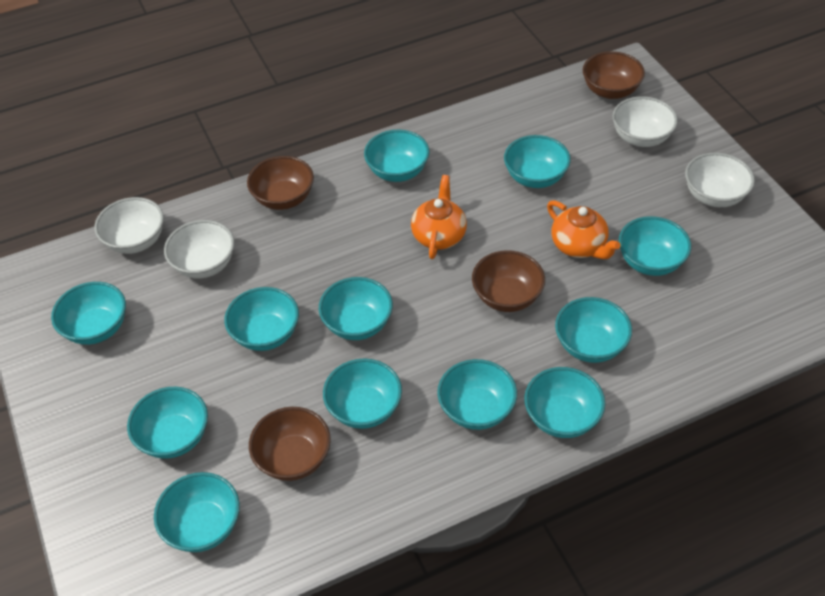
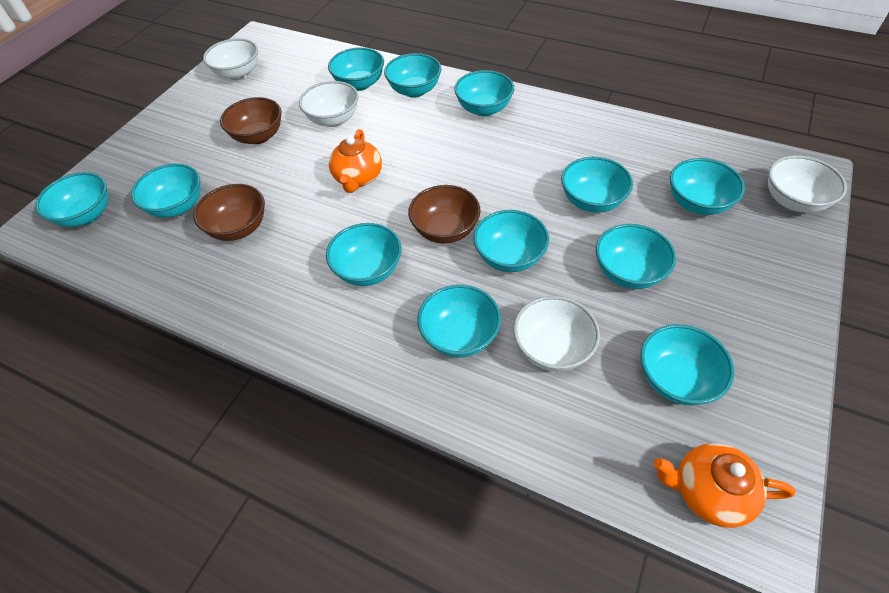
brown bowl: [247,156,314,210] [249,407,331,481] [472,250,545,312] [583,51,645,99] = 4 -> [193,184,265,241] [220,97,282,144] [408,185,481,244] = 3

